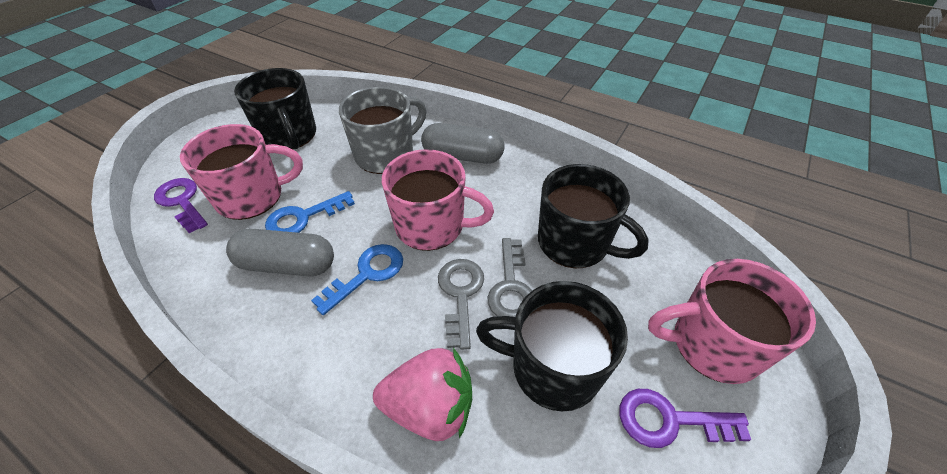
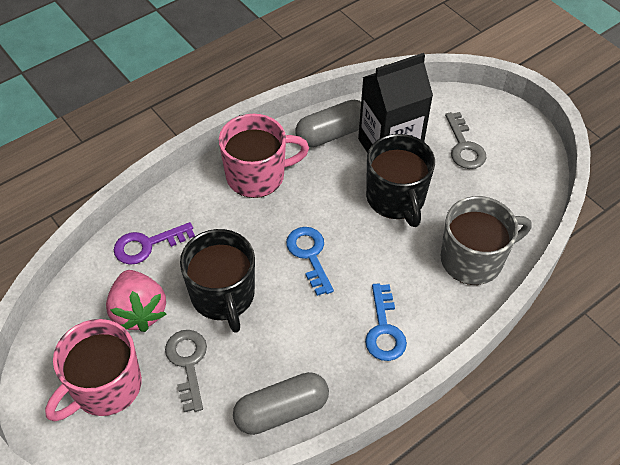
black carton: none = 0 -> [358,53,433,153] = 1
black mug: [234,68,316,149] [476,281,628,412] [538,164,649,268] = 3 -> [180,229,255,333] [366,134,435,227] = 2
pink mug: [180,124,303,220] [382,149,494,251] [648,259,816,384] = 3 -> [45,319,142,421] [219,114,309,198] = 2
purple key: [154,178,208,233] [619,389,751,448] = 2 -> [114,222,195,265] = 1

